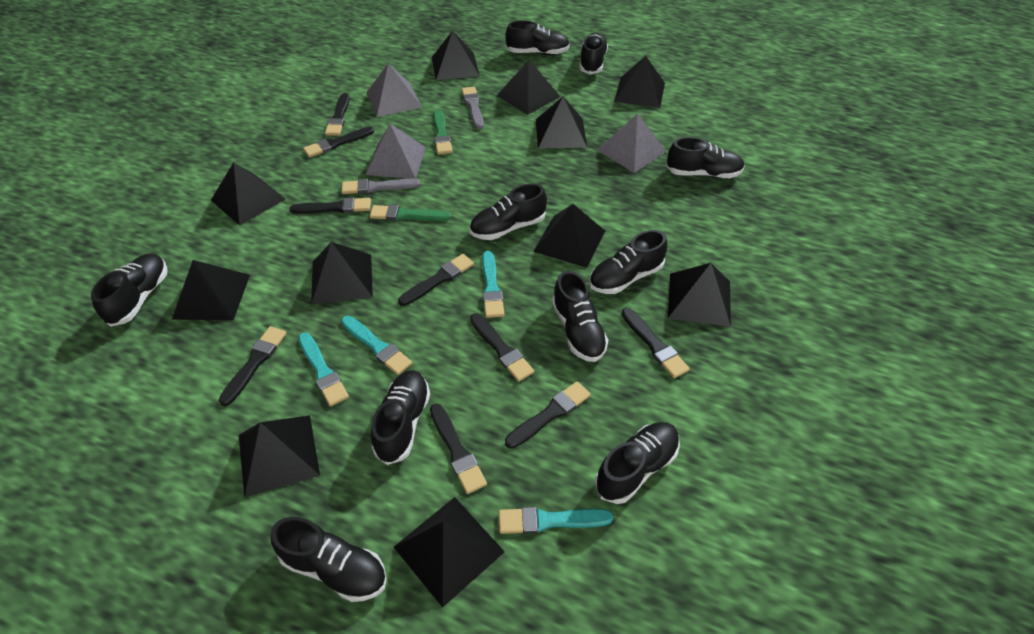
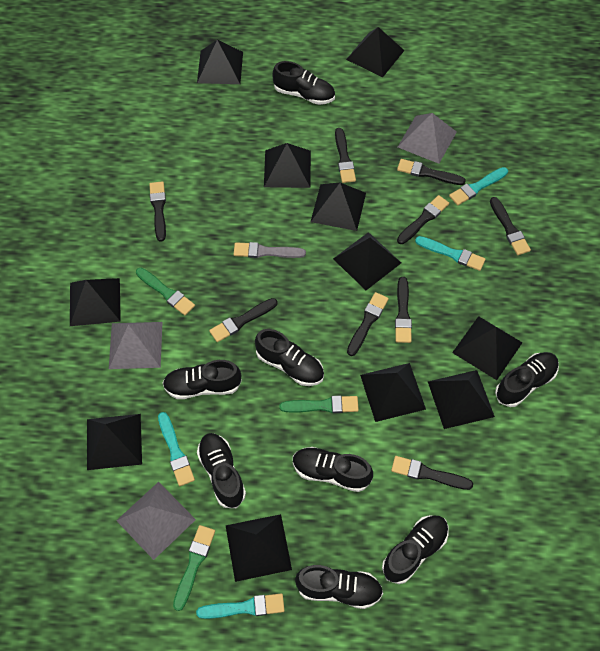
black shoe: [91,254,168,327] [271,517,387,602] [371,370,430,465] [470,184,547,240] [506,20,570,55] [552,271,608,362] [579,33,608,74] [589,230,667,294] [595,422,680,504] [666,137,745,178] = 10 -> [163,360,242,399] [197,433,246,508] [255,329,324,386] [272,61,335,105] [293,447,373,492] [295,565,383,609] [382,515,449,584] [495,352,559,407] = 8
green brush: [370,205,451,221] [434,110,452,154] = 2 -> [136,268,195,315] [173,525,215,611] [279,396,359,413] = 3
grey brush: [342,179,420,194] [462,87,484,129] = 2 -> [234,242,306,258] = 1

